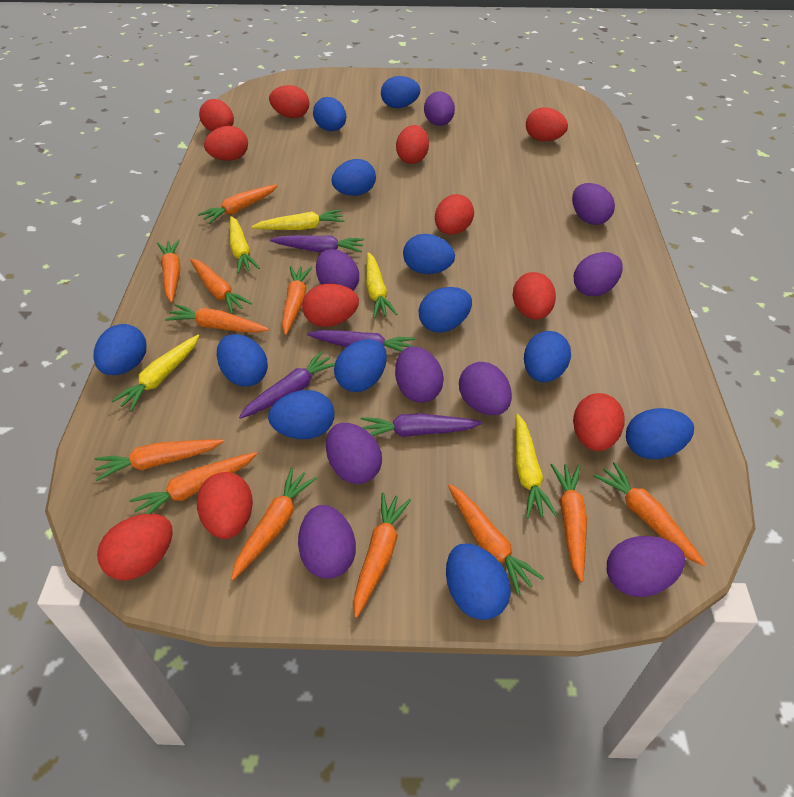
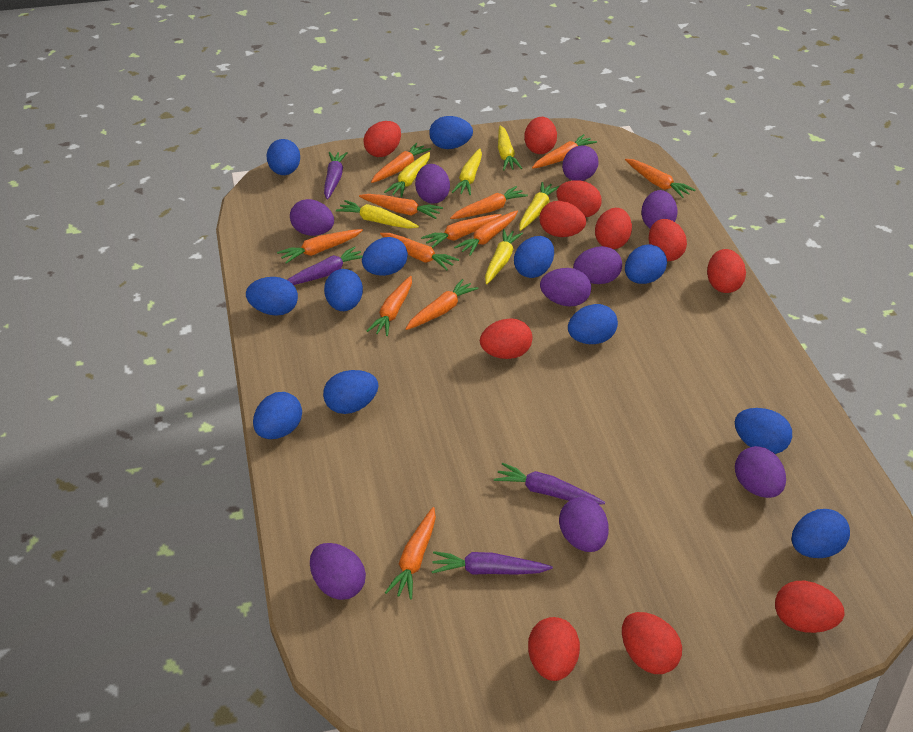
yellow carrot: [111,335,199,412] [230,216,260,274] [252,209,344,230] [366,252,397,318] [515,414,557,518] = 5 -> [336,200,419,228] [384,152,430,197] [451,148,482,195] [485,229,523,284] [498,125,522,170] [519,182,559,231] = 6

